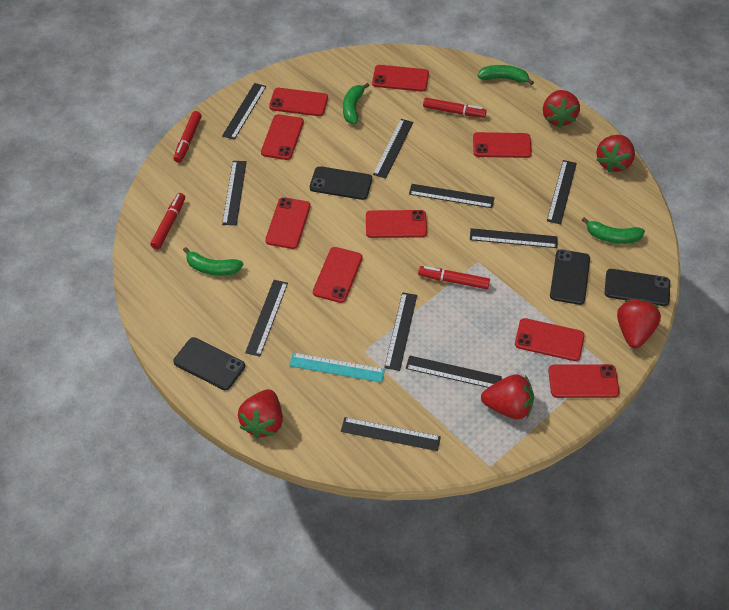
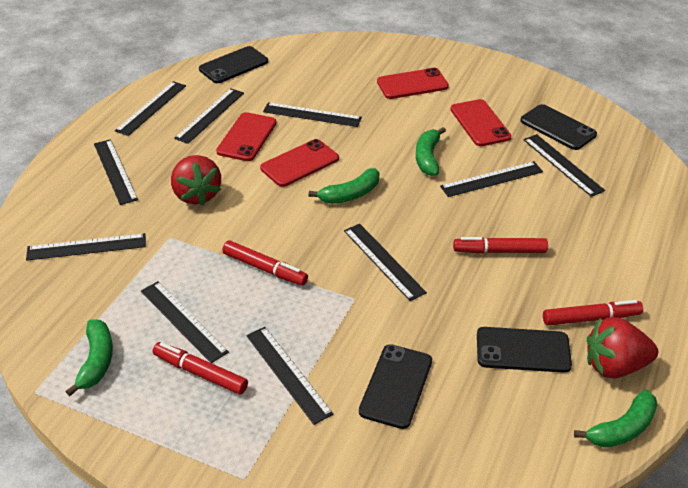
red phone: [261,114,304,160] [265,197,311,249] [269,88,328,116] [313,247,362,303] [366,210,427,238] [372,65,429,92] [473,132,532,158] [515,318,585,361] [548,364,620,398] = 9 -> [216,112,276,161] [260,139,339,187] [377,68,449,99] [451,99,511,146] = 4
red strawberry: [238,389,283,439] [481,374,534,419] [543,90,580,128] [596,135,635,172] [617,299,661,348] = 5 -> [171,155,221,206] [587,317,658,379] = 2
turquoise ruler: [289,353,385,383] = 1 -> none = 0

